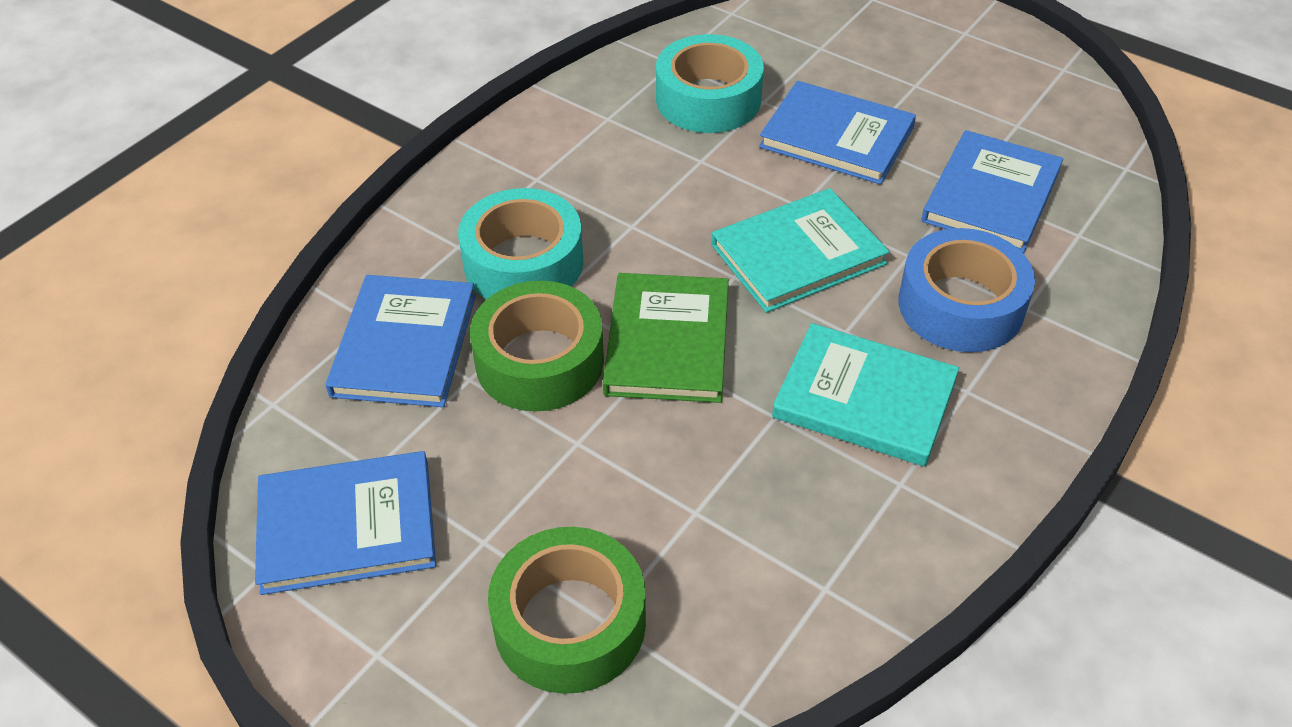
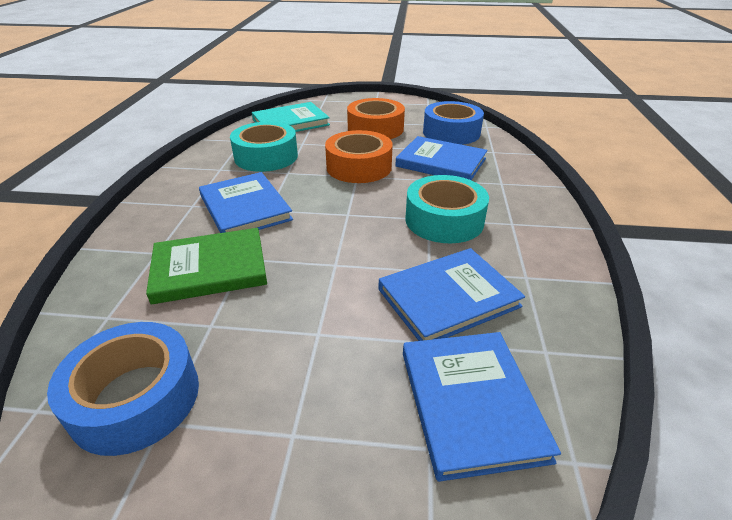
blue tape: [899,228,1035,352] = 1 -> [47,322,199,456] [423,101,484,145] = 2
green tape: [470,281,604,412] [488,527,646,694] = 2 -> none = 0
orange tape: none = 0 -> [325,130,393,183] [347,98,405,139] = 2
turquoise book: [712,188,889,313] [772,323,959,466] = 2 -> [252,102,330,132] = 1

